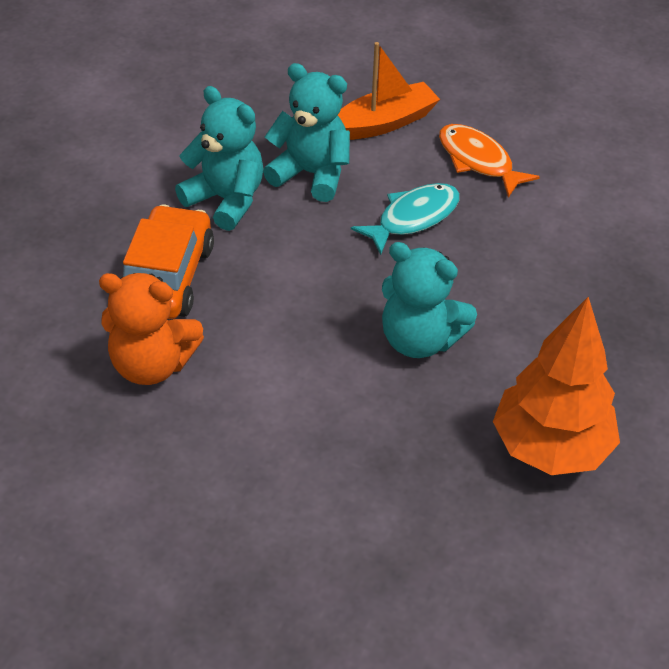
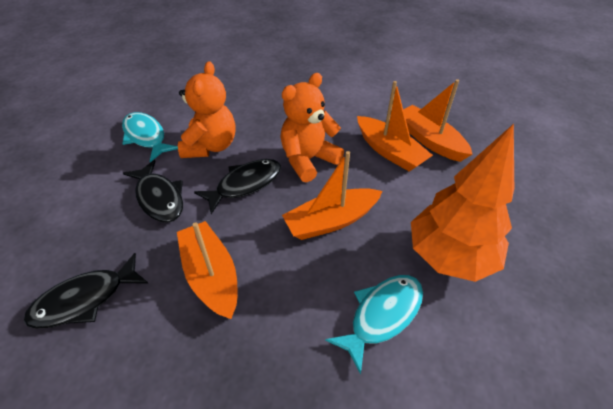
black fish: none = 0 -> [24,253,149,329] [123,160,183,223] [194,159,281,214] = 3
orange boat: [338,42,440,140] = 1 -> [177,221,237,319] [282,151,382,240] [357,81,433,172] [403,79,472,162] = 4
orange car: [123,205,214,319] = 1 -> none = 0
orange fish: [439,124,540,198] = 1 -> none = 0
orange teddy bear: [99,273,204,385] = 1 -> [178,61,236,158] [280,73,344,182] = 2
turquoise fish: [351,183,460,255] = 1 -> [122,112,178,162] [325,275,423,375] = 2
turquoise teddy bear: [175,86,264,231] [263,63,350,202] [382,242,477,358] = 3 -> none = 0

